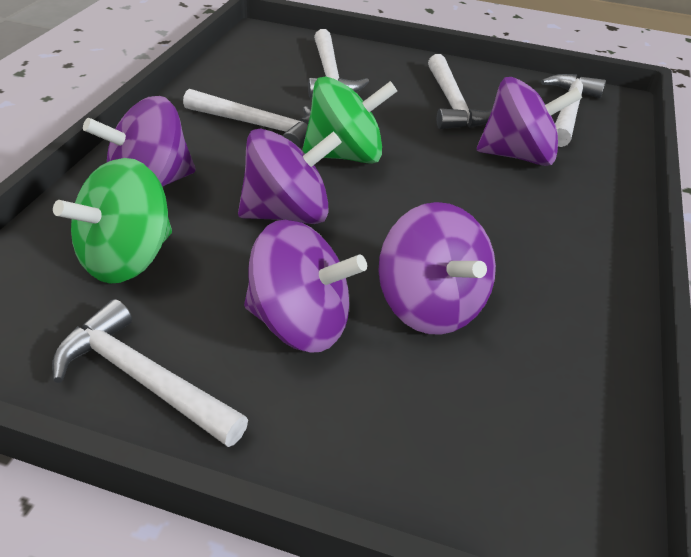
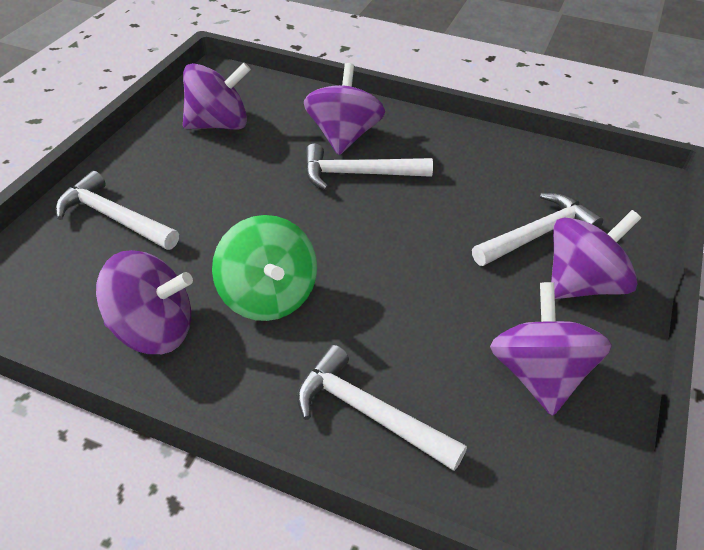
green spinning top: [53,158,172,283] [302,77,397,164] = 2 -> [212,215,317,321] = 1
white hammer: [52,299,248,447] [183,89,311,148] [308,29,369,98] [428,54,492,129] [541,74,606,147] = 5 -> [56,171,179,250] [297,345,467,471] [305,143,433,190] [472,193,603,266] = 4

